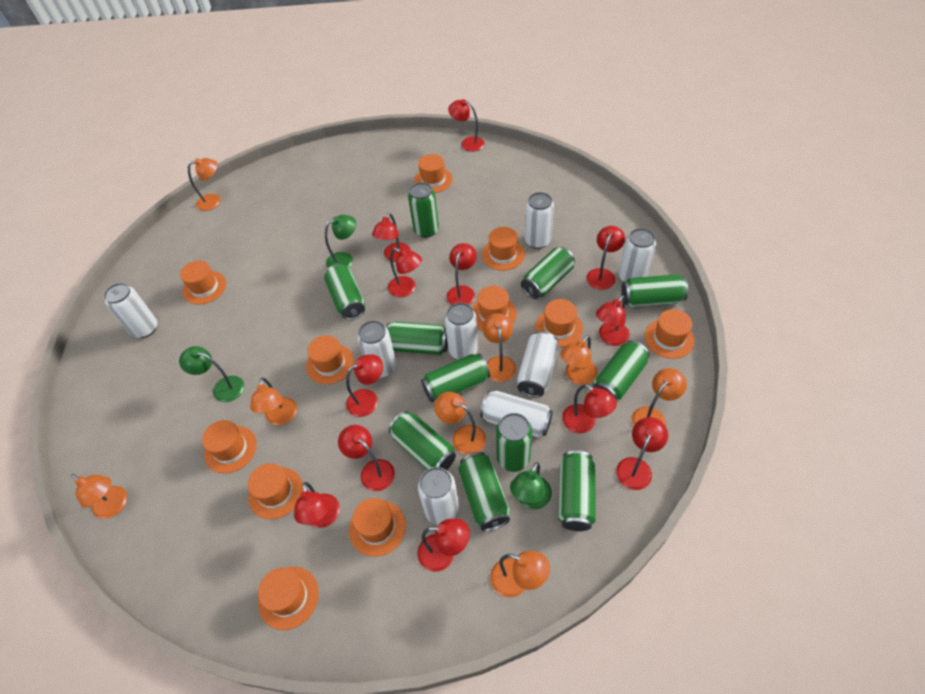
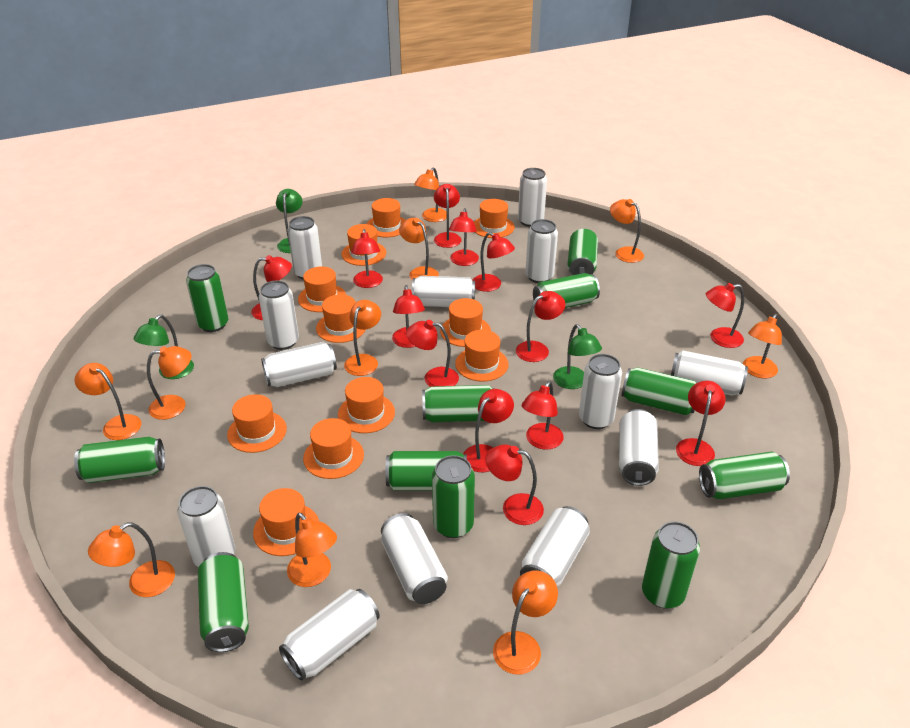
orange lamp: [71,474,127,519] [188,158,221,211] [250,377,297,425] [434,392,486,455] [482,313,516,382] [490,551,550,598] [560,335,597,385] [632,368,687,426] = 8 -> [75,363,141,440] [88,522,175,597] [147,346,191,420] [287,513,337,587] [344,300,381,376] [399,218,439,281] [414,167,447,222] [493,570,558,675] [610,199,644,263] [743,314,782,378] = 10
red lamp: [294,482,340,528] [338,425,395,491] [346,354,383,417] [372,213,411,262] [388,248,422,298] [417,519,470,572] [446,243,477,305] [448,99,485,152] [562,384,617,433] [586,226,625,290] [596,295,630,346] [616,417,668,490] = 12 -> [251,255,292,320] [351,229,383,288] [392,285,425,348] [406,320,459,387] [434,184,462,248] [449,208,479,266] [463,389,514,472] [473,232,515,292] [485,444,544,525] [516,291,565,362] [522,381,563,450] [676,381,726,466] [706,283,744,348] = 13
white can: [104,283,157,338] [357,321,397,378] [418,467,459,525] [445,303,478,359] [480,391,553,438] [517,331,559,398] [525,192,554,249] [619,228,656,282] = 8 -> [177,486,235,568] [259,280,299,350] [261,342,337,387] [279,589,380,681] [288,216,322,279] [381,513,448,604] [412,276,475,307] [518,168,547,227] [520,506,590,587] [525,219,558,283] [579,354,622,429] [619,409,659,486] [671,350,748,395] = 13

